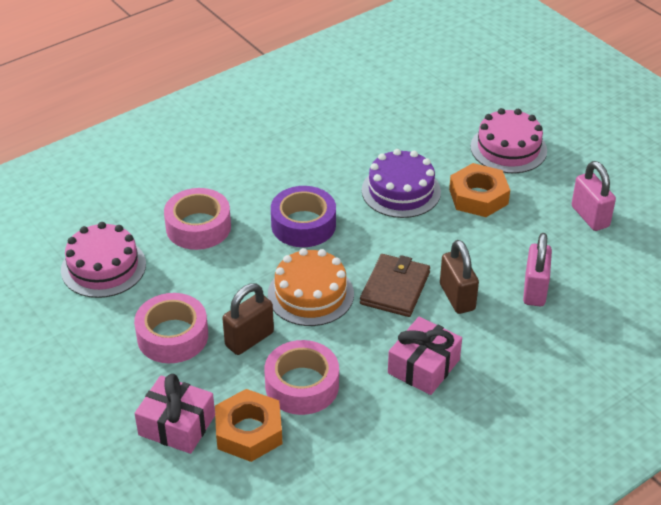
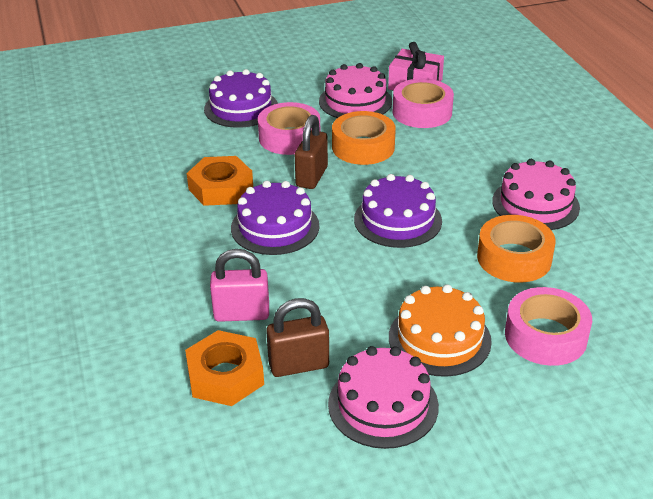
brown wallet: [360,254,430,317] = 1 -> none = 0
orange tape: none = 0 -> [332,111,396,165] [477,215,556,283] = 2
pink cake: [61,222,146,298] [471,108,547,173] = 2 -> [319,63,392,118] [328,346,439,449] [492,159,580,230] = 3
pink gift: [135,374,215,454] [388,317,462,395] = 2 -> [388,42,444,90] = 1
pink padlock: [523,233,552,306] [572,161,616,231] = 2 -> [210,249,269,322] = 1
purple cake: [362,149,441,218] = 1 -> [204,69,278,128] [231,181,319,255] [354,174,442,248] = 3
purple tape: [271,186,336,247] = 1 -> none = 0

